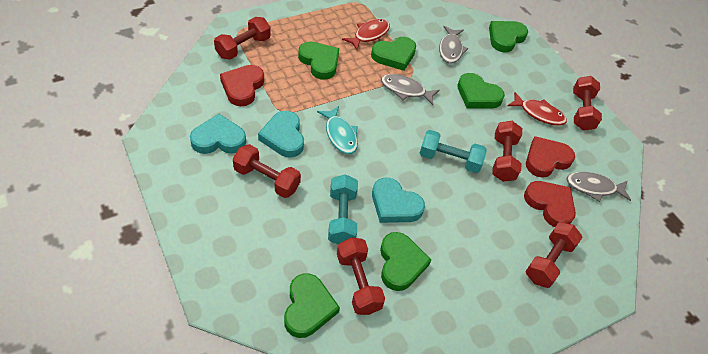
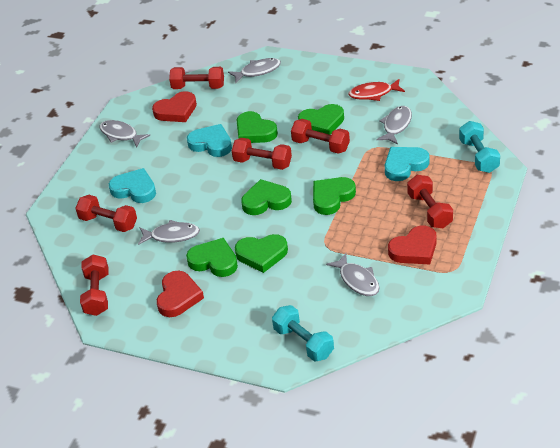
grey fish: [381,74,440,105] [439,26,468,64] [566,172,631,202] = 3 -> [100,120,150,147] [138,220,200,245] [228,58,281,84] [326,253,380,296] [376,106,412,144] = 5
red fish: [342,19,390,50] [507,92,567,125] = 2 -> [348,79,405,101] = 1
turquoise fish: [317,106,358,154] = 1 -> none = 0

